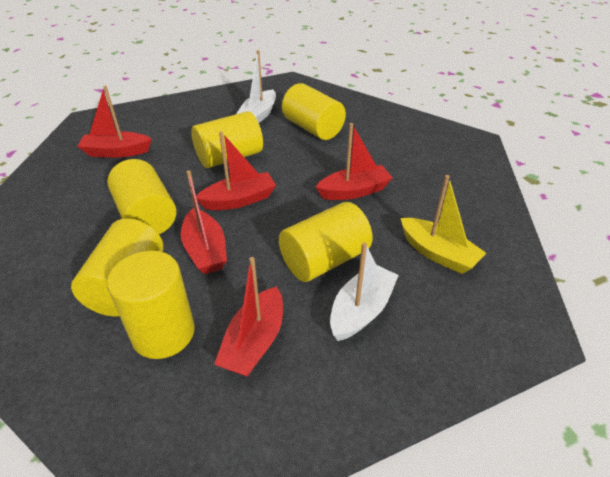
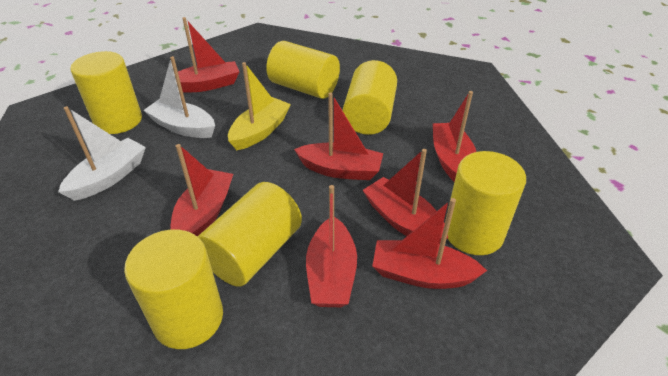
red boat: [77,85,151,158] [181,170,227,274] [196,131,276,210] [214,257,283,377] [316,123,393,200] = 5 -> [171,144,233,236] [178,17,239,93] [294,92,383,180] [306,185,357,307] [363,149,448,244] [372,198,487,289] [433,91,476,182] = 7

